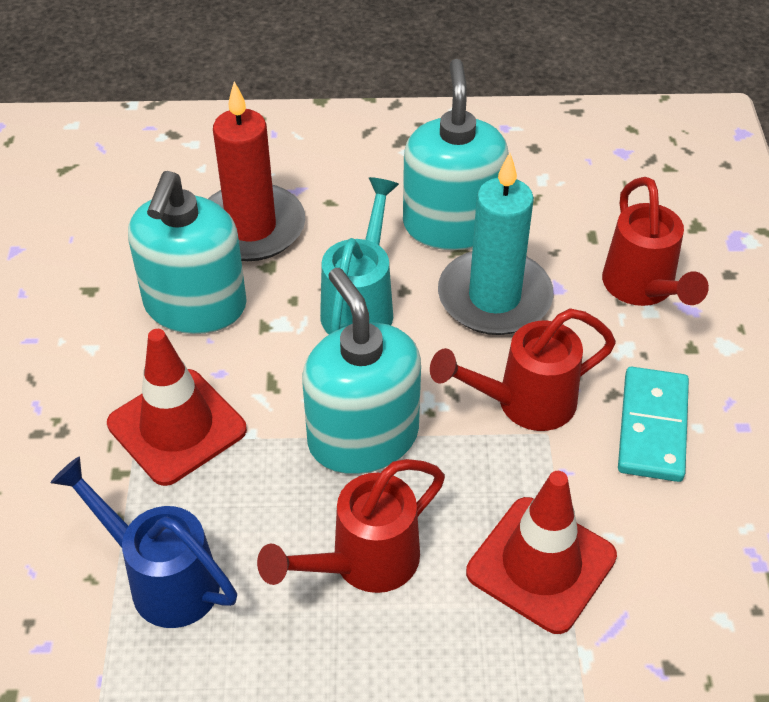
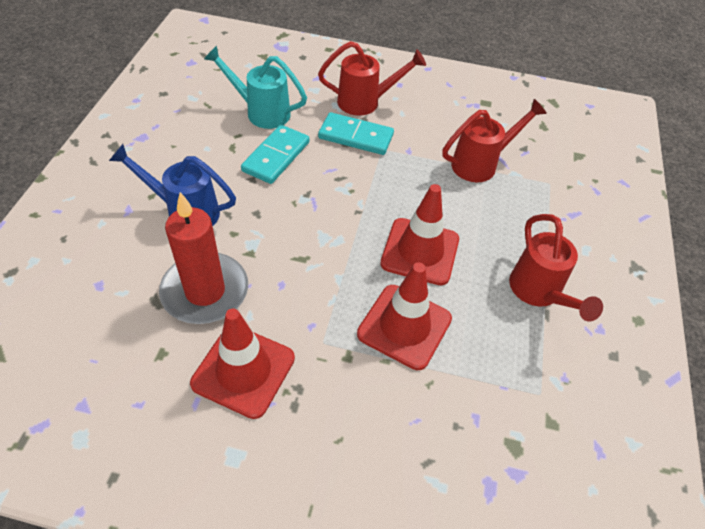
red traffic cone: [107,329,247,486] [466,471,617,634] = 2 -> [190,309,295,419] [357,263,452,370] [380,184,459,286] = 3
turquoise candle: [438,153,553,335] = 1 -> none = 0
turquoise domino: [618,367,689,482] = 1 -> [241,125,309,184] [318,112,394,155] = 2
turquoise soap dispenser: [128,171,247,334] [302,268,421,474] [403,59,509,250] = 3 -> none = 0

